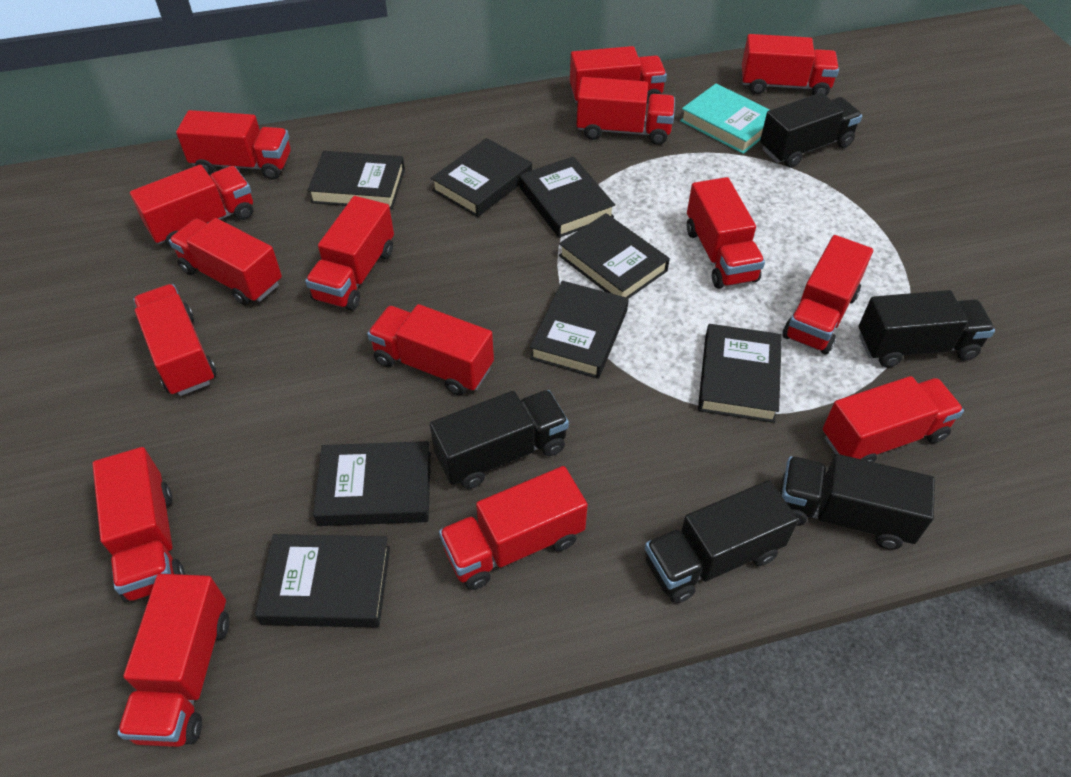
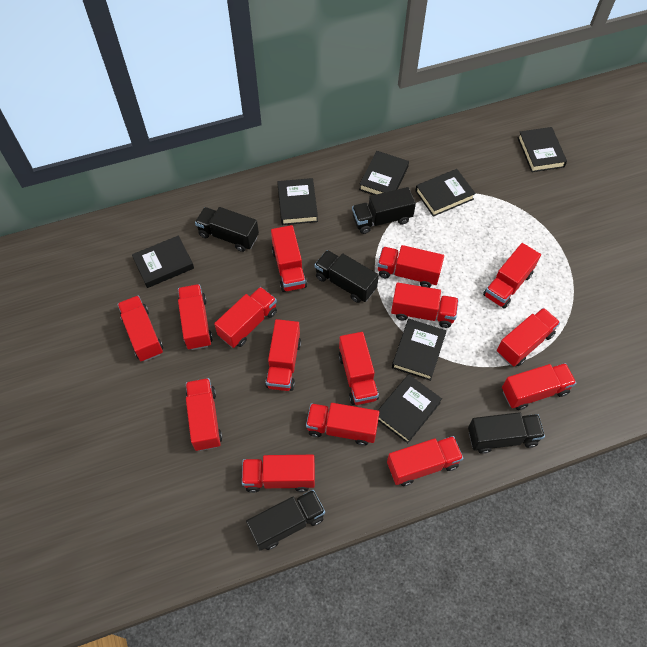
black book: [255,534,390,628] [307,151,405,209] [313,441,431,526] [431,138,532,217] [519,156,615,238] [530,281,629,379] [559,213,670,299] [698,324,782,423] = 8 -> [132,235,194,288] [277,178,318,225] [359,151,409,195] [378,374,442,443] [392,319,447,381] [415,169,476,217] [517,127,567,172] = 7
turquoise book: [680,83,770,154] = 1 -> none = 0

